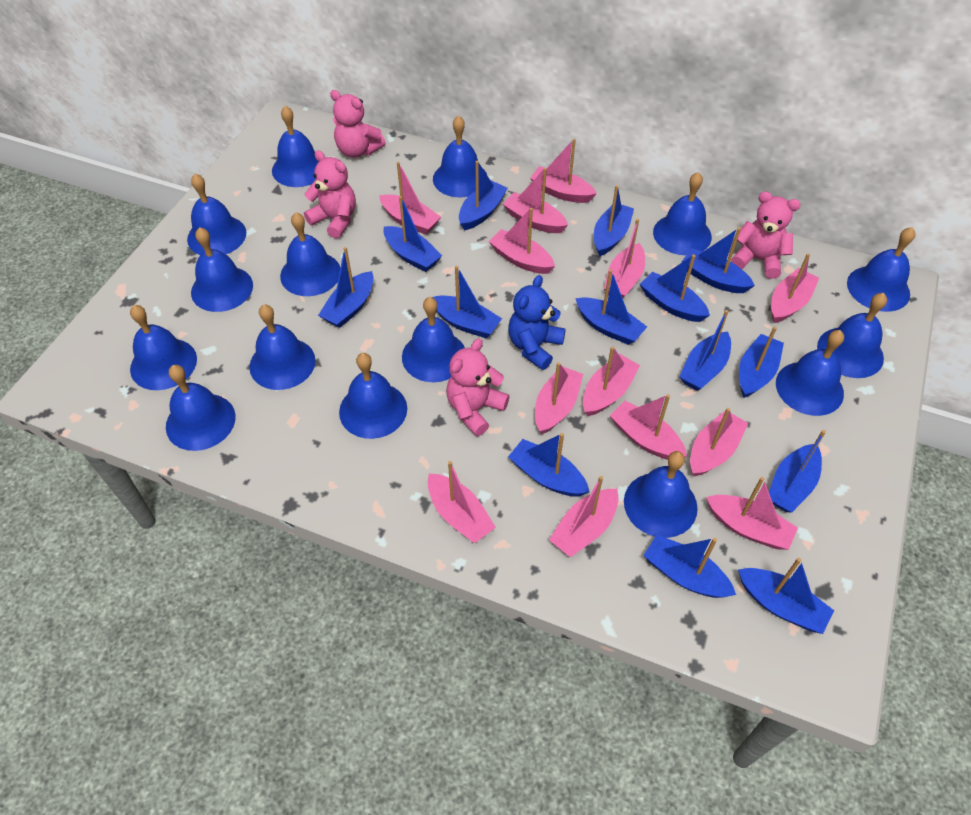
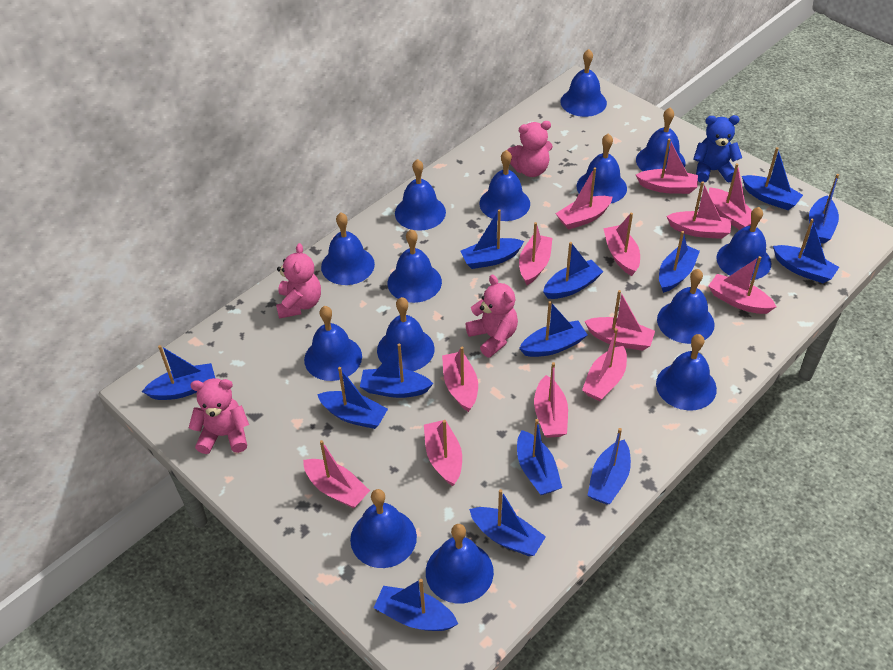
blue bell: [130,305,197,390] [166,365,236,451] [187,174,246,255] [191,227,253,312] [249,305,316,390] [272,106,318,187] [280,212,341,296] [339,353,407,439] [402,297,465,382] [433,115,487,197] [624,451,698,538] [653,172,712,256] [776,330,844,416] [817,293,887,378] [847,227,915,312] = 15 -> [304,306,362,381] [321,213,375,285] [350,489,417,568] [377,297,435,371] [388,229,442,303] [395,159,446,231] [426,524,494,604] [479,150,530,221] [560,49,607,117] [577,133,627,204] [636,108,686,171] [656,334,717,410] [657,269,714,344] [716,207,772,280] = 14

